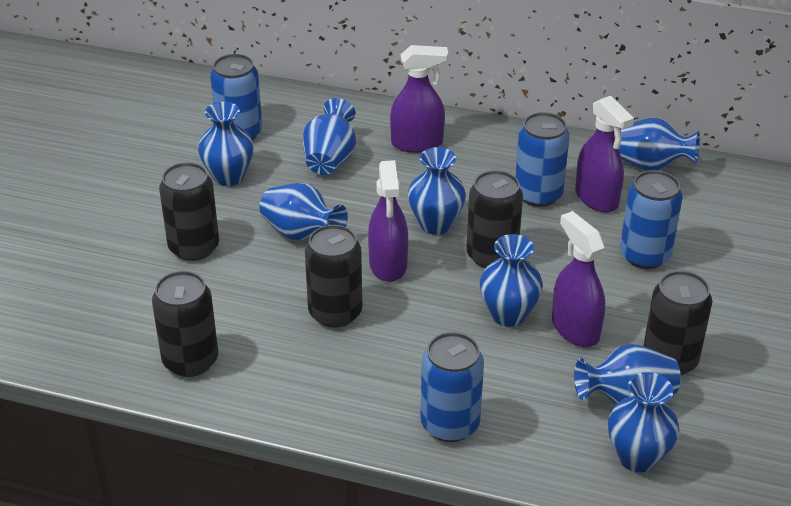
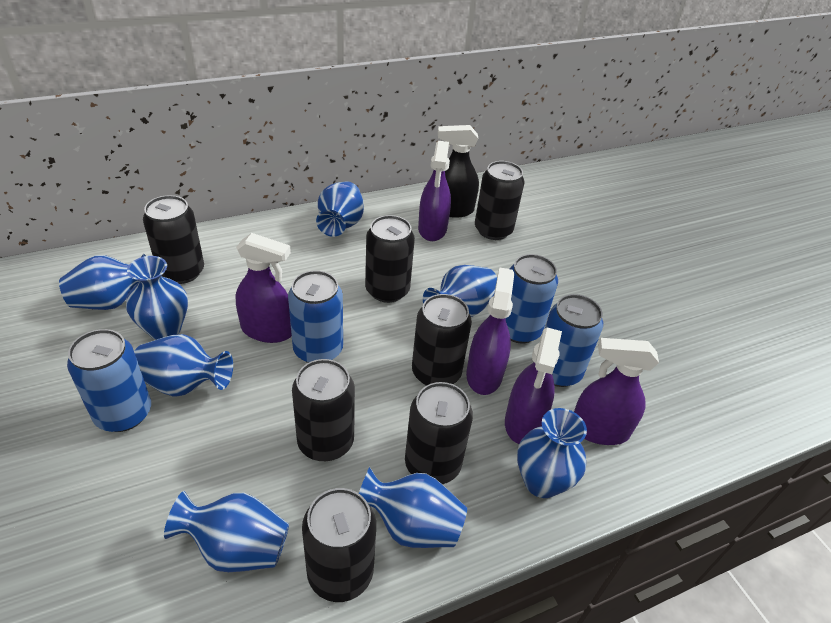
black can: [152,271,218,377] [159,162,219,261] [305,225,362,328] [466,170,523,268] [643,271,712,375] = 5 -> [143,195,204,284] [292,359,355,461] [302,488,376,602] [365,215,415,303] [405,382,473,484] [412,294,472,386] [475,161,524,240] = 7
black spray bottle: none = 0 -> [438,125,479,217] = 1
purple spray bottle: [368,160,408,282] [390,45,448,153] [552,211,605,347] [575,96,634,213] = 4 -> [236,233,292,343] [418,141,451,241] [466,267,514,395] [505,327,562,444] [574,338,659,445] = 5

